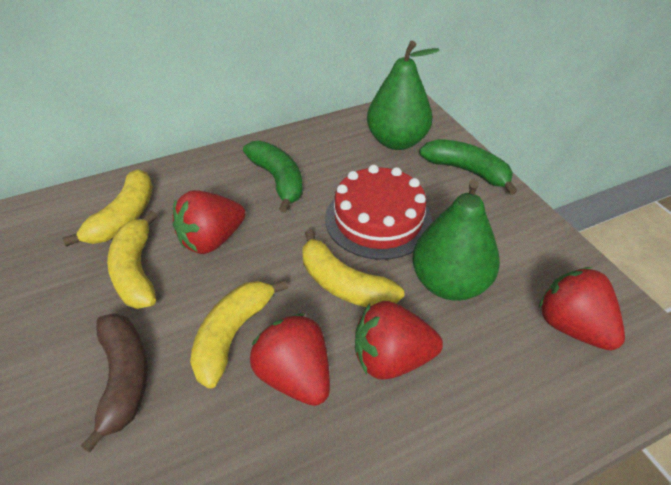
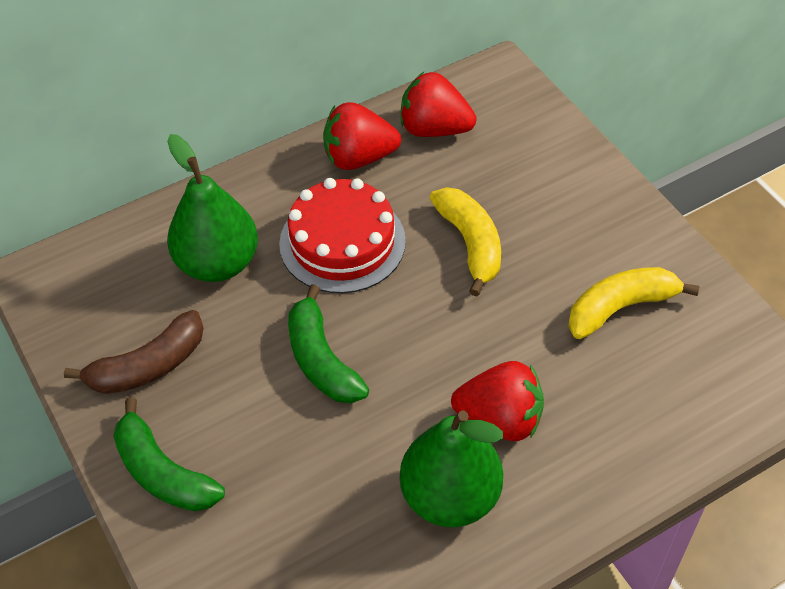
red strawberry: [173,190,246,254] [250,314,330,406] [355,301,443,380] [539,267,625,351] = 4 -> [323,102,401,170] [401,72,476,137] [451,361,544,441] = 3
yellow banana: [62,169,152,247] [107,211,157,309] [190,280,288,389] [303,229,404,307] = 4 -> [430,187,501,296] [568,267,699,339] = 2

